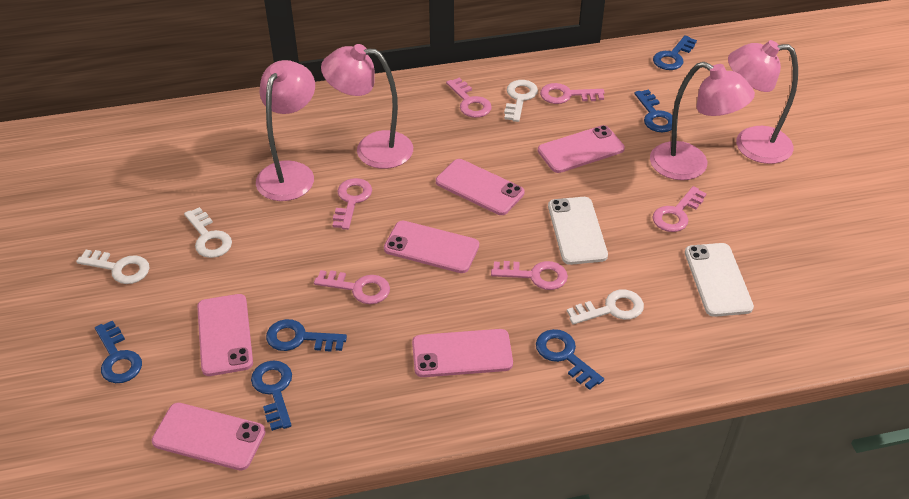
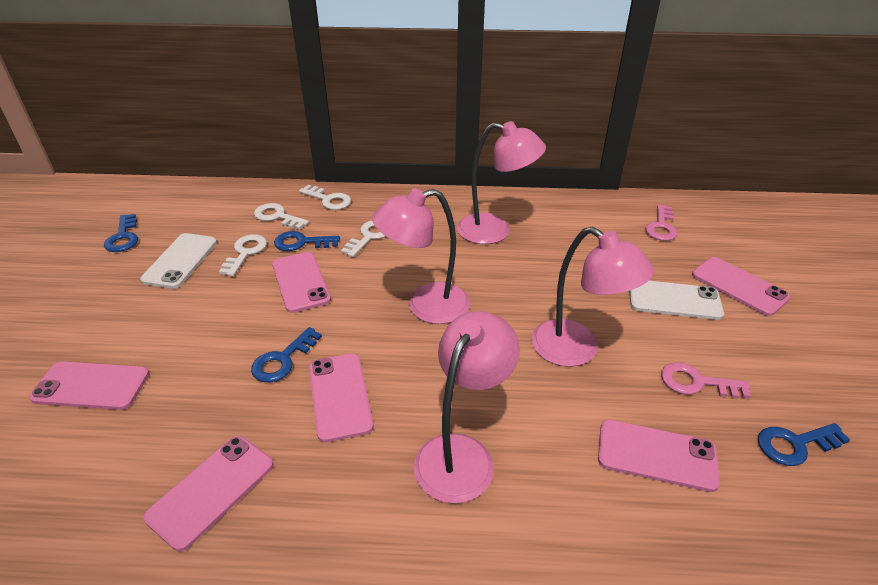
blue key: [95,320,142,383] [251,360,292,431] [266,319,347,352] [536,329,604,390] [634,90,673,132] [653,35,697,70] = 6 -> [104,214,138,252] [251,327,322,382] [274,231,340,251] [758,423,850,466] = 4
pink key: [314,270,390,304] [333,178,372,230] [446,78,492,118] [491,261,568,290] [540,83,605,104] [652,186,707,232] = 6 -> [645,204,678,241] [661,362,751,398] = 2

